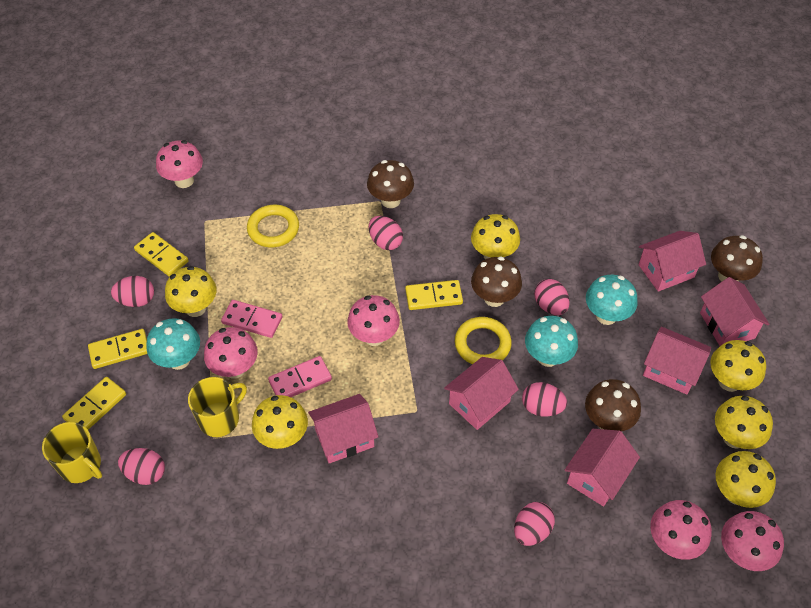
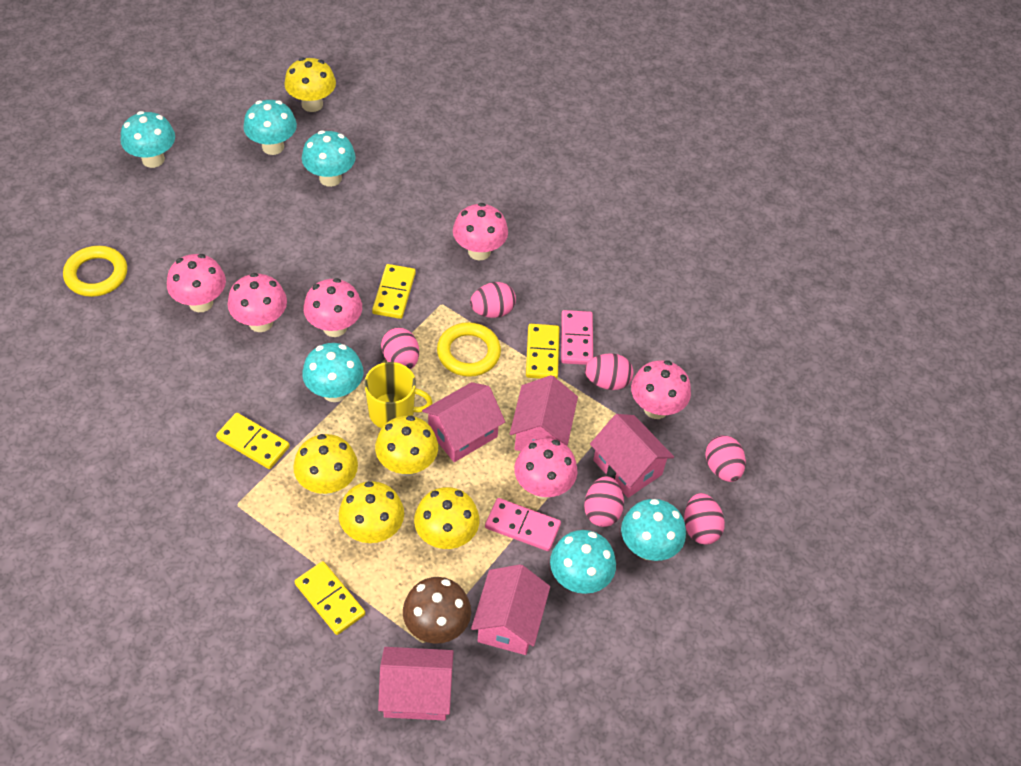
brown mushroom: [367,160,414,208] [471,257,522,307] [585,379,641,431] [711,235,763,282] = 4 -> [403,577,471,644] = 1
pink house: [308,394,379,463] [444,357,519,430] [565,429,640,507] [638,231,706,292] [643,327,711,394] [700,277,770,346] = 6 -> [378,647,454,721] [422,382,505,462] [471,564,550,655] [510,375,578,451] [590,414,674,498] = 5
pink mushroom: [156,140,203,188] [204,327,258,379] [347,295,400,346] [650,500,712,560] [721,511,784,571] = 5 -> [167,254,226,312] [228,273,287,332] [304,278,362,337] [453,203,508,260] [514,438,577,499] [631,360,691,419] = 6
turquoise mushroom: [146,318,200,370] [525,316,578,367] [586,275,637,325] = 3 -> [121,111,175,168] [243,100,297,155] [302,130,356,187] [302,343,363,402] [550,530,616,594] [621,499,686,561] = 6
yellow mug: [42,422,102,483] [188,377,247,437] = 2 -> [364,362,433,428] = 1
yellow mushroom: [165,266,217,317] [252,395,308,449] [471,214,520,259] [710,340,766,392] [715,396,773,449] [715,451,776,508] = 6 -> [284,57,336,112] [293,434,358,495] [339,481,404,543] [375,416,438,476] [414,487,479,549] = 5

